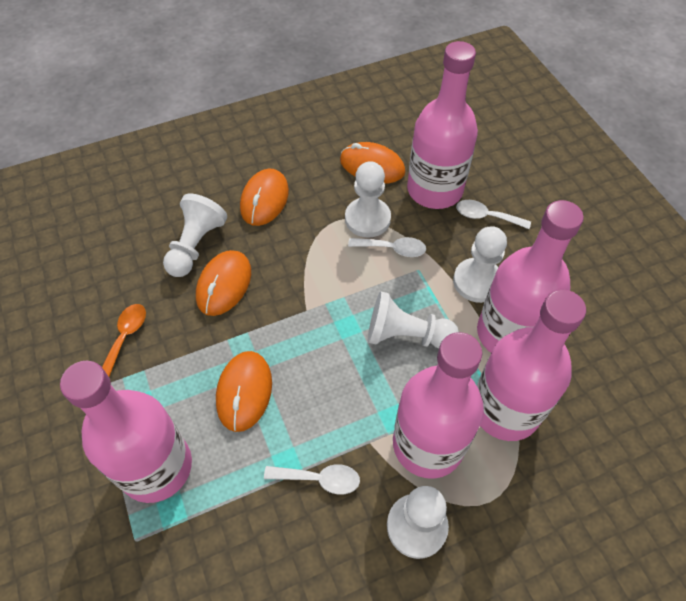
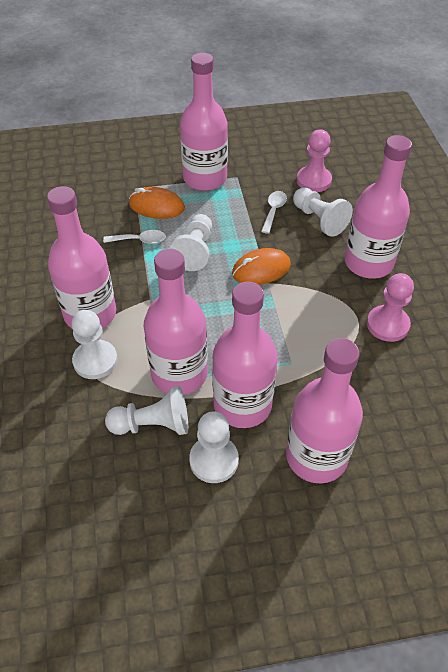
orange mouse: [196,250,251,316] [216,351,272,432] [240,169,289,226] [340,142,405,184] = 4 -> [129,187,185,219] [232,248,291,285] = 2
orange spoon: [102,304,146,377] = 1 -> none = 0
pink bottle: [60,361,192,503] [393,332,484,479] [407,41,478,209] [477,200,584,353] [477,289,586,441] = 5 -> [47,186,116,328] [144,249,208,395] [180,53,228,191] [212,282,278,428] [286,338,363,483] [345,135,412,279] = 6
pink pawn: none = 0 -> [297,130,332,192] [367,273,414,342] = 2
white spoon: [264,464,360,494] [348,237,426,257] [456,200,531,229] = 3 -> [103,230,166,244] [261,191,287,234] = 2

